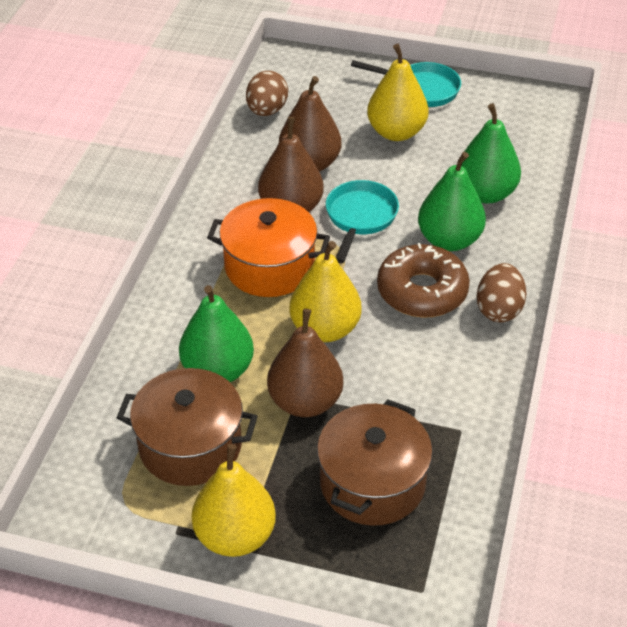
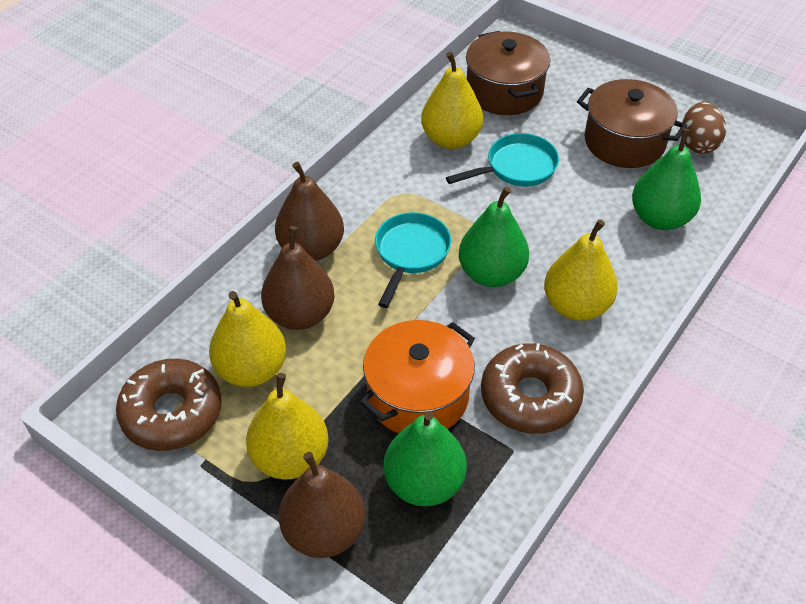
brown donut: [377,243,470,318] = 1 -> [116,358,222,451] [481,343,584,434] = 2
brown egg: [246,71,288,116] [477,263,527,322] = 2 -> [682,102,726,154] = 1
yellow pear: [192,444,276,557] [290,241,362,342] [367,44,429,141] = 3 -> [209,291,286,387] [246,373,329,480] [421,52,483,149] [544,219,618,321] = 4

